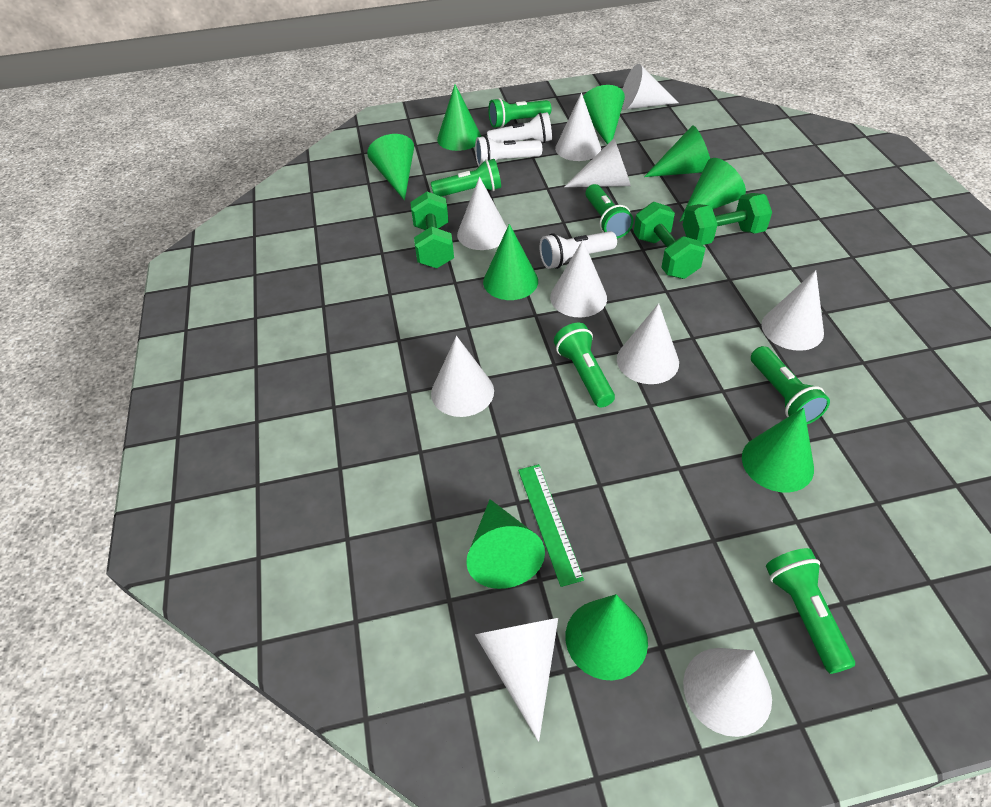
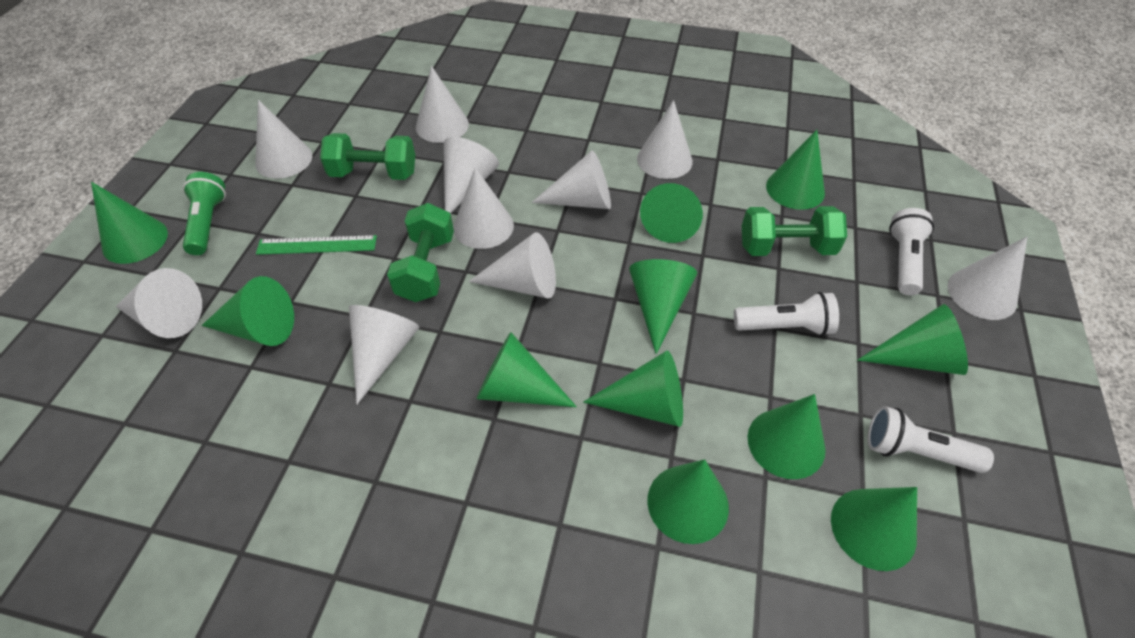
green cone: [367,134,414,200] [437,84,481,151] [466,499,545,589] [483,224,538,300] [565,594,648,680] [583,85,625,144] [644,125,710,177] [679,158,746,222] [742,407,814,493] = 9 -> [91,182,168,264] [202,276,294,346] [476,332,577,407] [583,350,683,427] [629,259,697,354] [640,183,703,243] [647,459,729,544] [747,394,826,479] [766,130,825,210] [831,487,917,571] [857,304,968,375] = 11
green flashlight: [431,159,501,197] [488,98,551,128] [554,323,615,407] [585,184,634,239] [751,346,830,424] [766,548,855,674] = 6 -> [183,172,226,255] = 1

